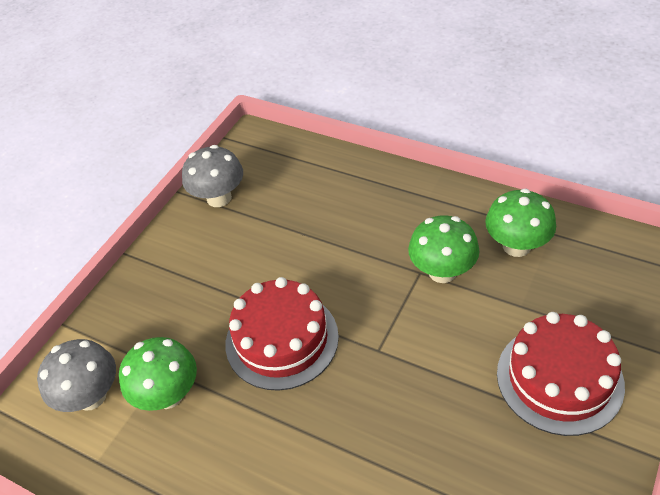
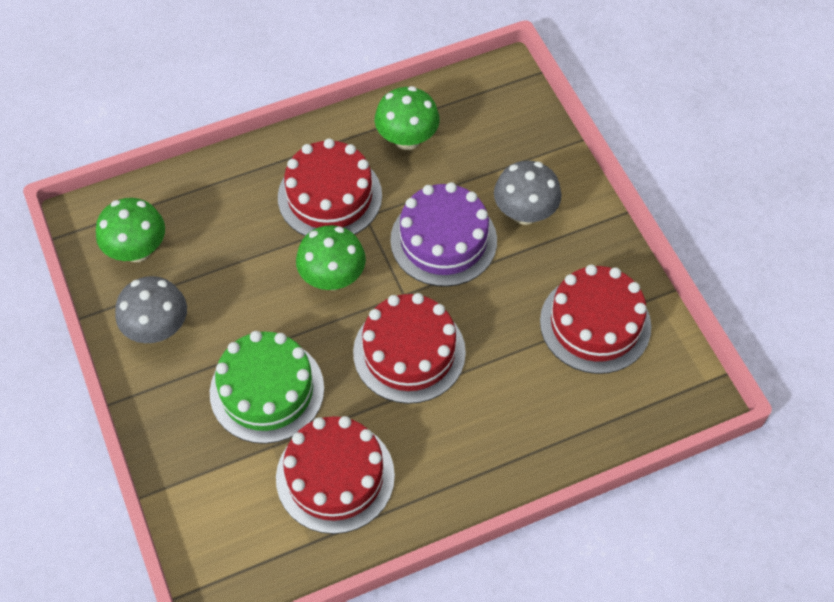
green cake: none = 0 -> [210,331,324,444] = 1
purple cake: none = 0 -> [390,182,497,287] = 1
red cake: [226,277,339,391] [497,312,625,436] = 2 -> [276,416,395,534] [278,138,382,236] [353,293,466,404] [540,265,651,374] = 4

